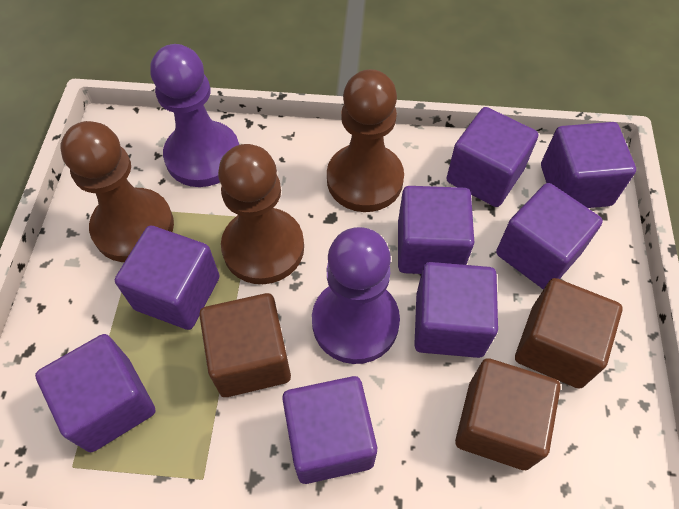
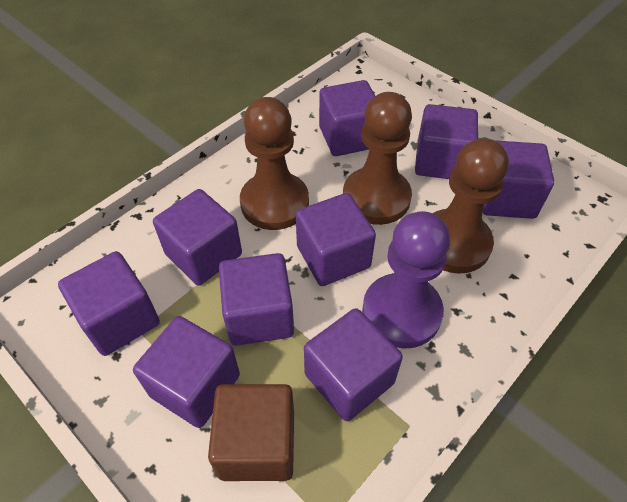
brown cube: [199,293,291,397] [455,358,561,470] [515,278,623,389] = 3 -> [208,384,294,481] = 1
purple cube: [35,334,156,452] [115,226,220,330] [282,376,377,484] [398,186,474,274] [414,262,498,358] [447,107,538,207] [496,183,603,289] [541,122,636,208] = 8 -> [58,251,160,356] [133,316,240,428] [153,189,242,285] [219,253,294,346] [296,193,376,286] [304,308,403,421] [319,80,375,156] [415,104,478,179] [483,140,554,219] = 9
purple pawn: [150,44,239,187] [312,227,400,364] = 2 -> [362,211,450,349] = 1

